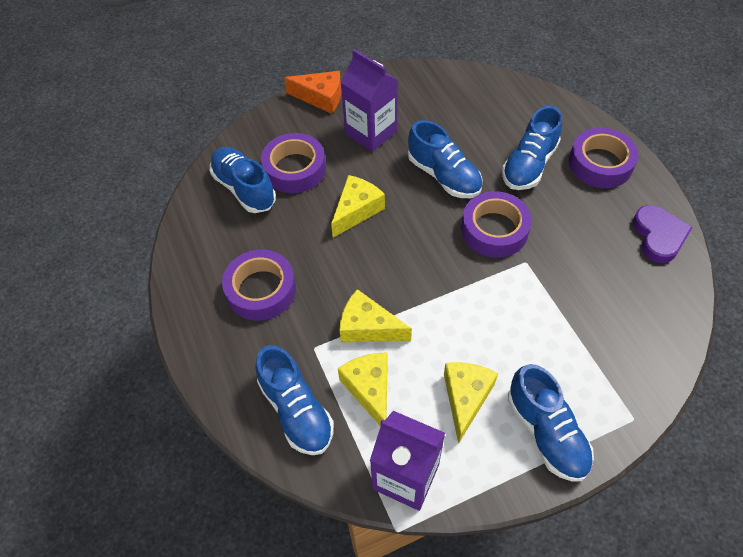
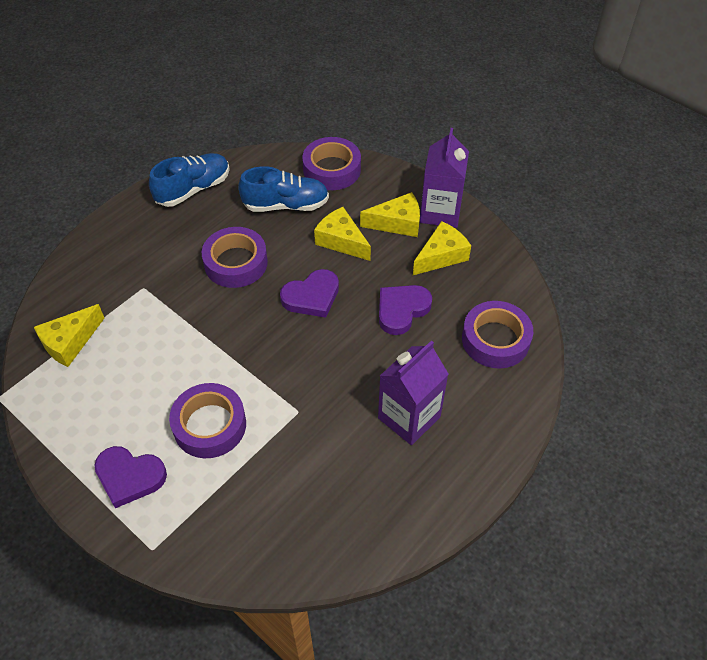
blue shoe: [210,147,276,213] [255,345,334,455] [408,120,483,198] [502,106,562,190] [508,364,594,482] = 5 -> [149,153,230,207] [238,166,329,212] = 2
orange cheese: [284,71,341,114] = 1 -> none = 0
purple heart: [633,205,693,263] = 1 -> [94,446,167,508] [280,269,339,318] [379,285,432,335] = 3

